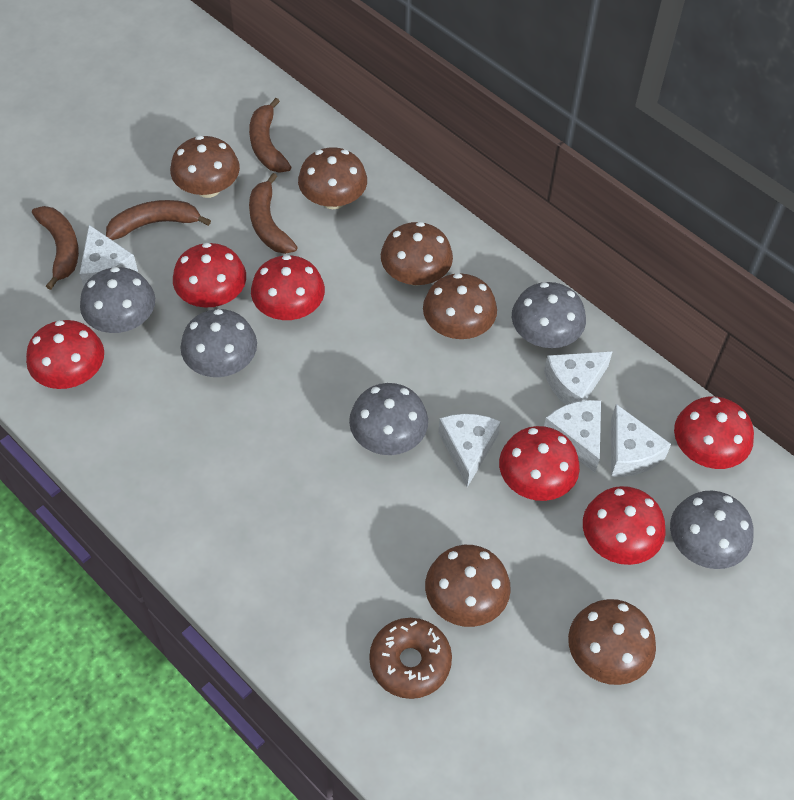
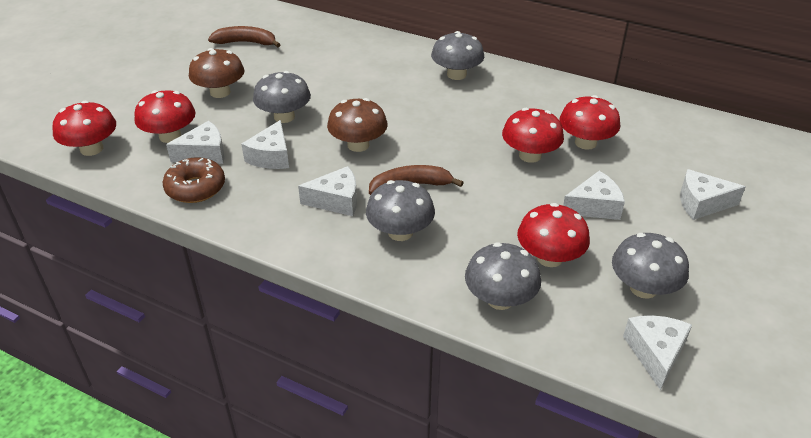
brown banana: [32,206,79,290] [106,200,211,240] [249,98,291,173] [249,173,298,254] = 4 -> [208,26,281,47] [369,165,464,195] = 2
brown mushroom: [170,135,240,198] [298,147,367,209] [381,222,453,286] [423,273,497,339] [425,545,511,627] [568,599,656,685] = 6 -> [189,48,244,98] [327,98,388,152] = 2
red mushroom: [26,320,104,389] [173,243,246,308] [251,255,325,320] [499,426,580,501] [583,486,666,565] [674,396,754,469] = 6 -> [52,101,116,156] [134,90,196,143] [502,108,564,163] [517,203,590,267] [559,95,620,150] = 5
white cheese: [80,225,138,286] [438,414,501,487] [544,351,613,405] [544,400,601,473] [611,404,671,477] = 5 -> [166,121,225,164] [241,120,289,169] [298,166,357,216] [563,171,625,220] [623,315,692,390] [680,169,746,220] = 6

